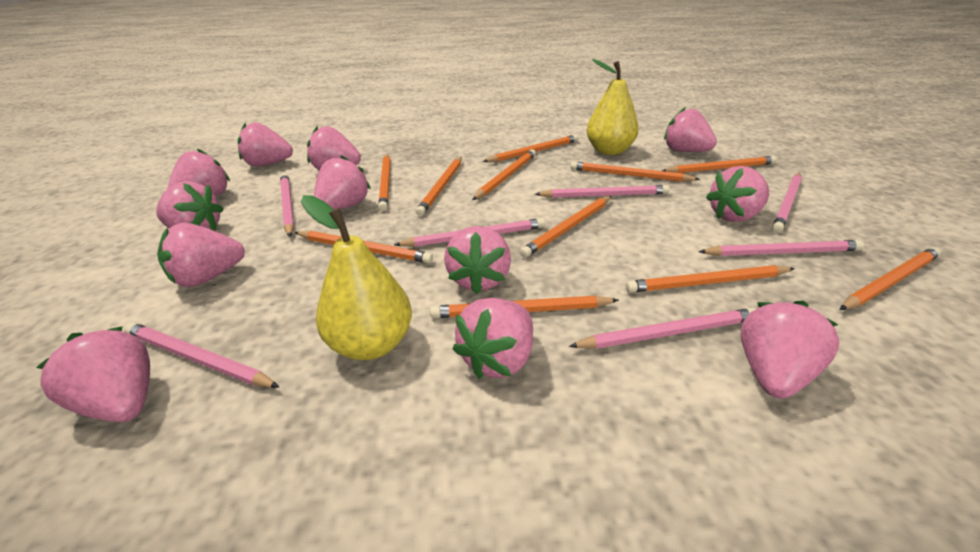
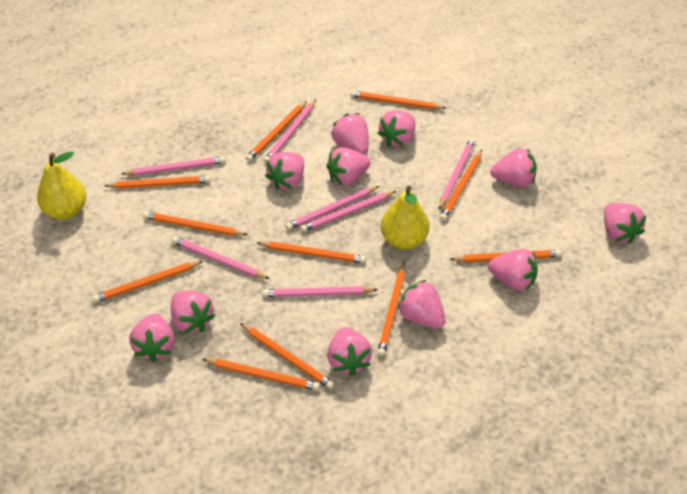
pink strawberry: [36,326,150,422] [156,181,224,231] [157,223,245,287] [167,149,230,196] [238,122,293,167] [307,126,361,170] [314,155,371,210] [444,226,511,294] [453,298,533,379] [664,107,717,152] [706,166,769,222] [741,301,839,398] = 12 -> [129,314,175,362] [171,290,216,334] [265,152,304,190] [326,147,371,186] [327,327,372,376] [331,113,369,154] [378,110,415,147] [397,280,446,328] [488,249,538,291] [490,148,537,187] [604,203,647,244] = 11

